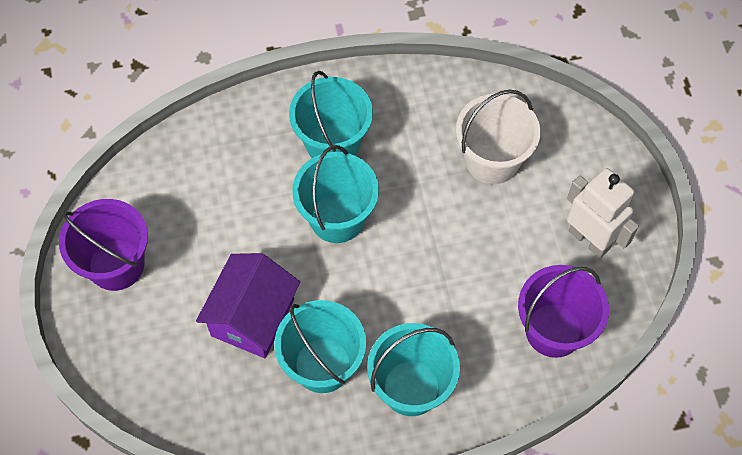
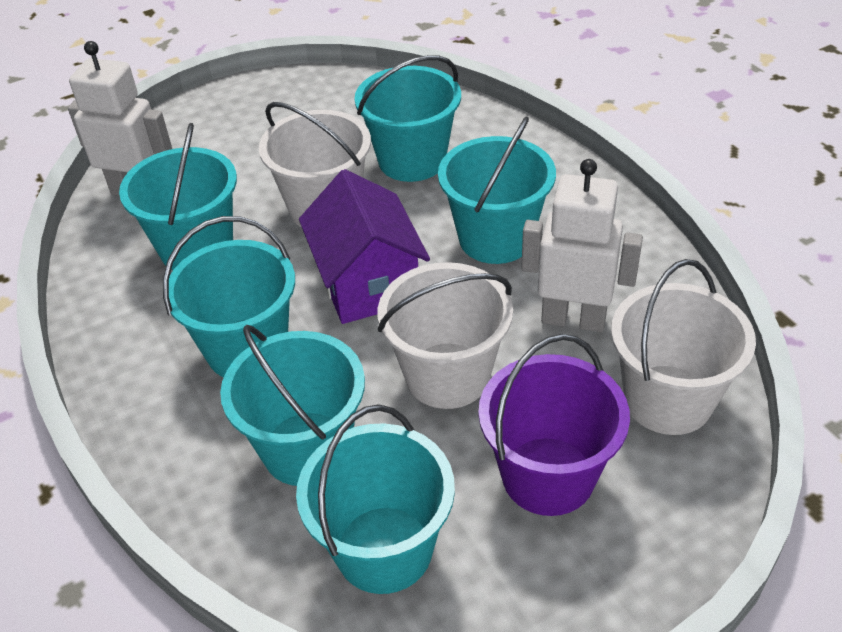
purple bucket: [59,199,148,291] [518,265,609,358] = 2 -> [478,334,630,516] = 1
turquoise bucket: [274,300,366,393] [289,71,373,158] [292,145,379,243] [367,323,460,416] = 4 -> [119,123,237,270] [163,216,295,377] [220,325,365,486] [296,404,455,594] [355,55,461,182] [438,116,556,264] = 6
white bucket: [456,90,540,184] = 1 -> [259,102,371,227] [378,262,513,409] [611,259,756,435] = 3
white robot: [567,168,639,258] = 1 -> [68,41,172,196] [521,159,643,332] = 2

